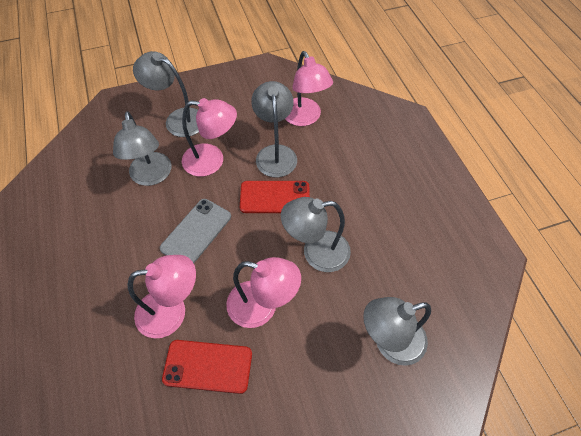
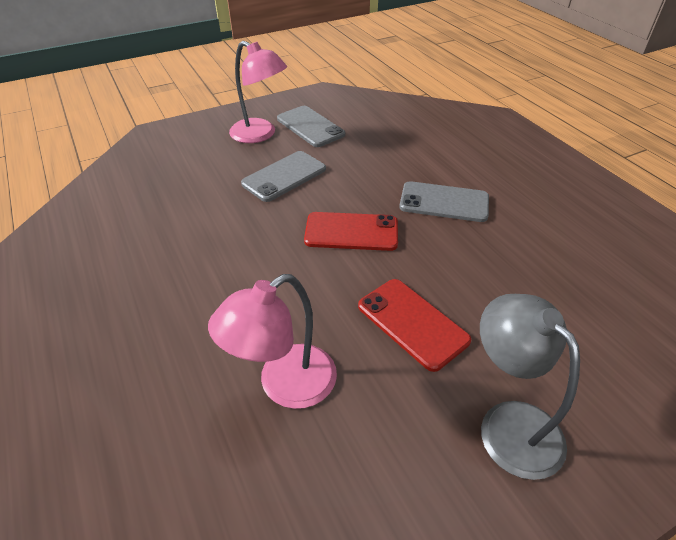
grey lamp: [113,111,171,186] [133,51,199,137] [251,81,297,177] [281,197,351,272] [363,297,431,366] = 5 -> [480,294,580,480] = 1
grey phone: [160,199,231,263] = 1 -> [241,151,326,202] [277,106,345,147] [399,181,489,222] = 3
pink lamp: [127,255,196,338] [182,98,237,177] [226,257,301,328] [285,51,333,126] = 4 -> [208,274,337,409] [229,41,287,143] = 2

